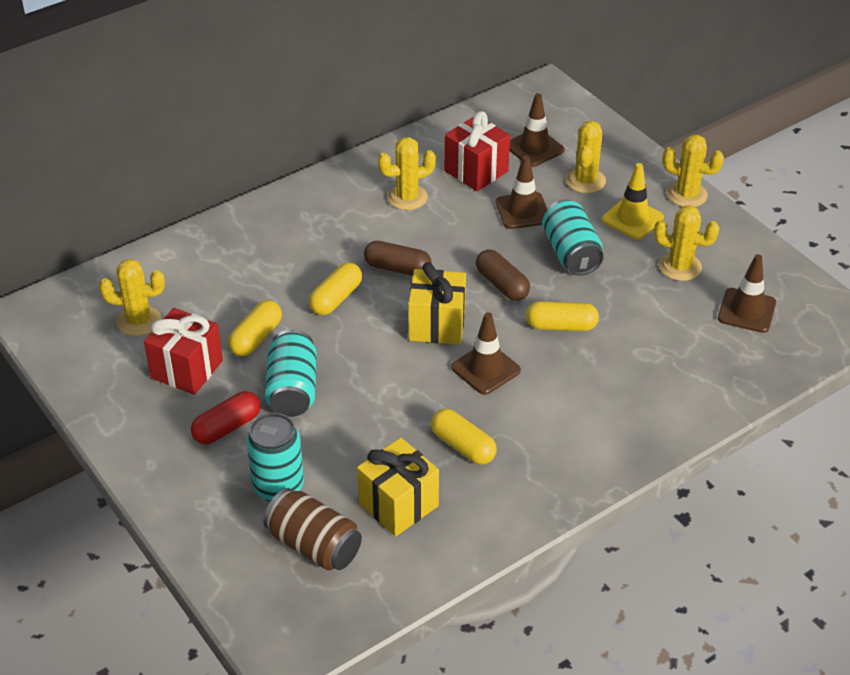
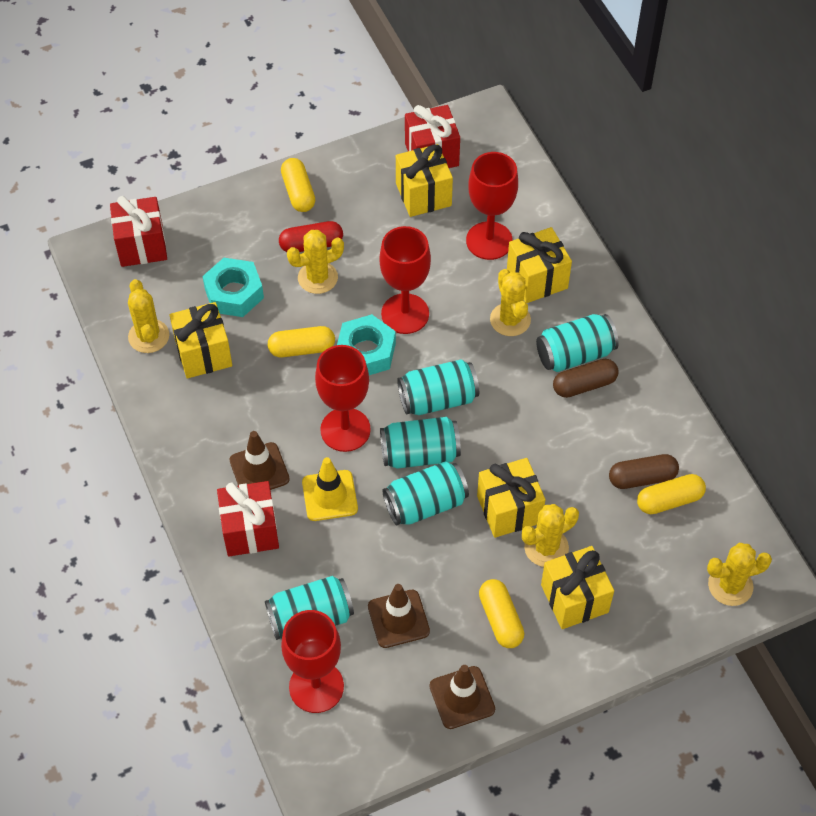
brown can: [263,488,362,570] = 1 -> none = 0
brown traffic cone: [451,312,521,395] [495,155,547,229] [509,93,565,167] [718,254,776,333] = 4 -> [229,431,290,490] [368,584,430,648] [429,665,495,729] = 3
red gift: [144,308,223,395] [444,111,510,191] = 2 -> [110,196,167,267] [217,481,279,557] [405,105,460,168] = 3
red goblet: none = 0 -> [281,610,344,713] [315,345,371,452] [379,226,431,334] [466,152,518,260] = 4
turquoise can: [246,413,304,502] [265,330,317,417] [542,200,604,276] = 3 -> [265,576,354,640] [380,417,461,469] [382,461,469,525] [397,359,479,415] [536,314,619,372] = 5
turquoise nut: none = 0 -> [202,258,264,317] [337,314,396,375] = 2
yellow gift: [357,438,439,536] [408,262,466,345] = 2 -> [170,302,232,378] [396,144,453,217] [477,458,545,538] [507,227,572,303] [541,546,614,629] = 5

